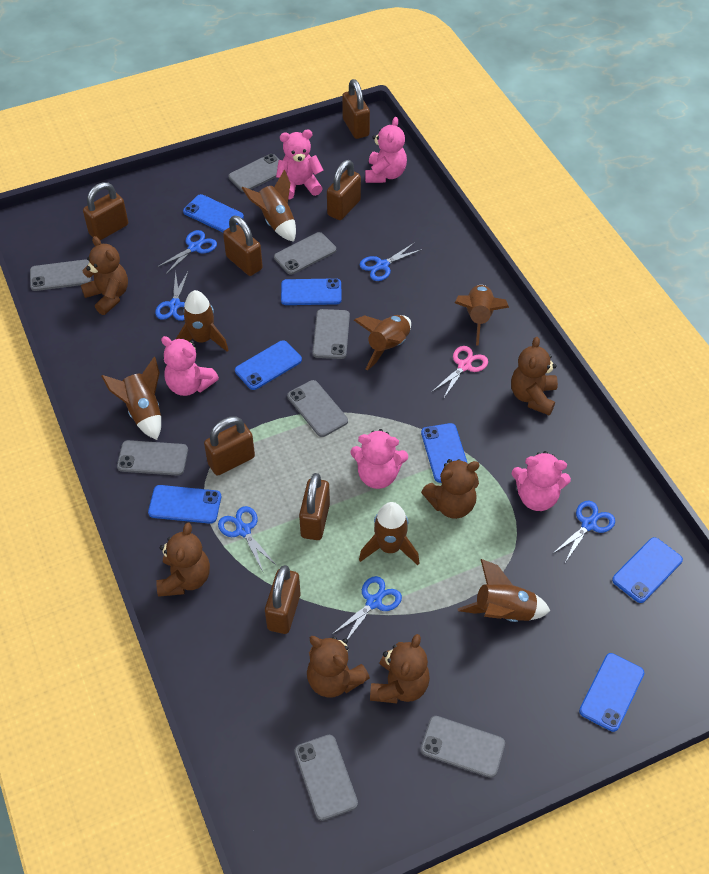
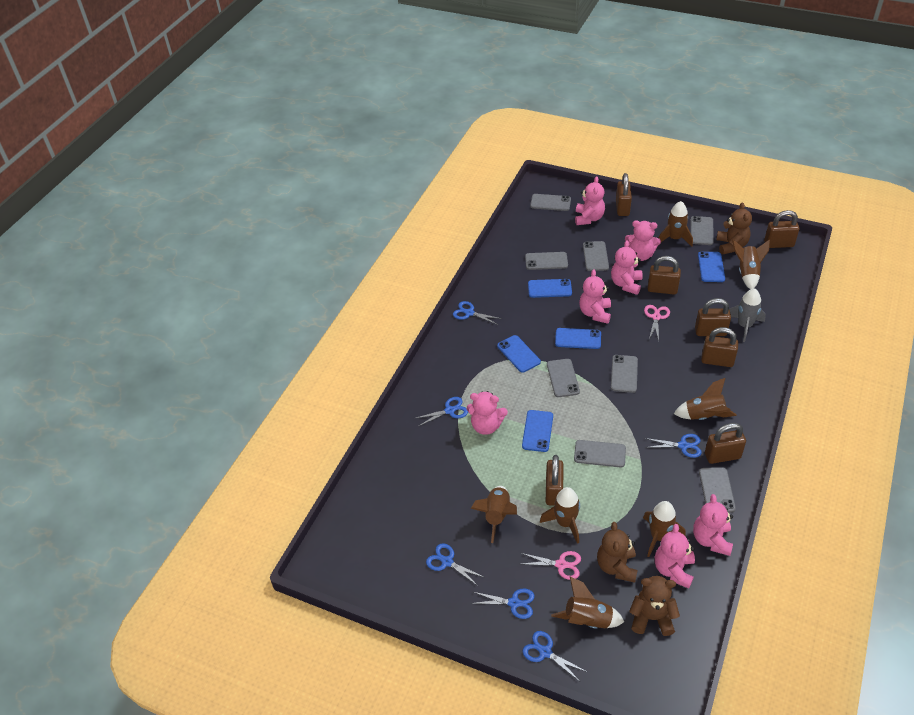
blue phone: [148,485,221,524] [183,194,244,232] [235,340,302,390] [281,278,342,305] [421,423,467,483] [579,653,644,732] [612,537,683,603] = 7 -> [497,335,541,373] [522,410,553,452] [528,279,572,298] [555,328,601,349] [698,252,725,282] = 5
brown teddy bear: [81,236,128,315] [156,523,210,597] [307,636,370,698] [370,634,430,703] [421,459,480,519] [511,337,558,415] = 6 -> [597,522,638,583] [629,576,680,636] [716,202,752,254] = 3
grey rocket: none = 0 -> [729,288,766,342] = 1
pink scissors: [432,346,488,399] = 1 -> [521,551,581,580] [644,305,670,341] = 2
pink teddy bear: [161,336,219,396] [276,129,323,199] [350,429,408,489] [365,117,407,183] [512,451,571,511] = 5 -> [467,391,508,435] [575,176,605,225] [579,269,611,324] [611,240,643,295] [625,220,661,261] [655,524,695,589] [693,494,733,556] = 7

